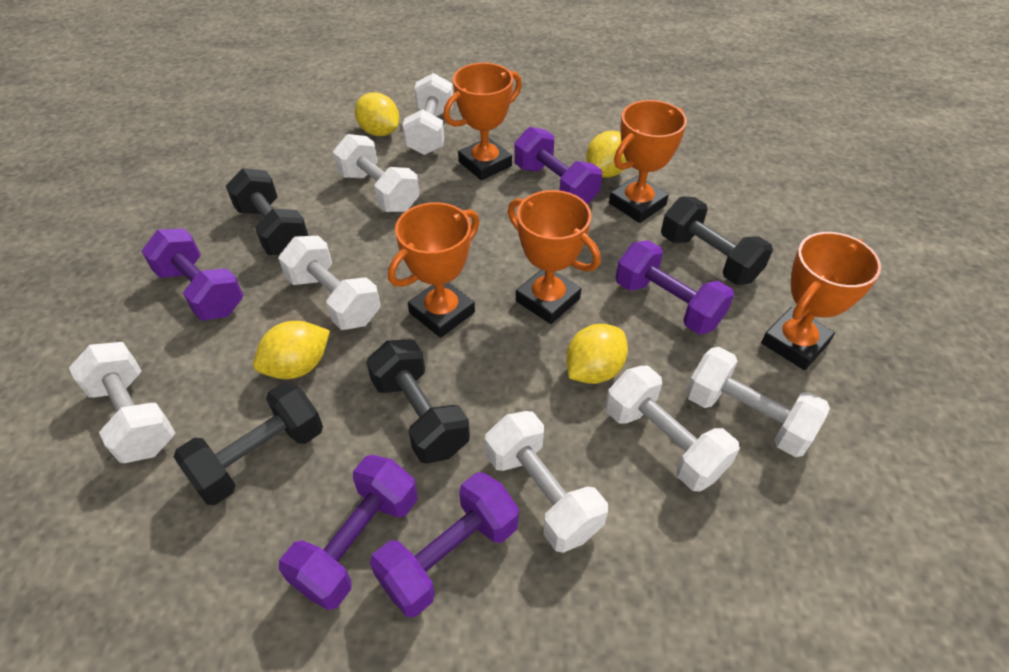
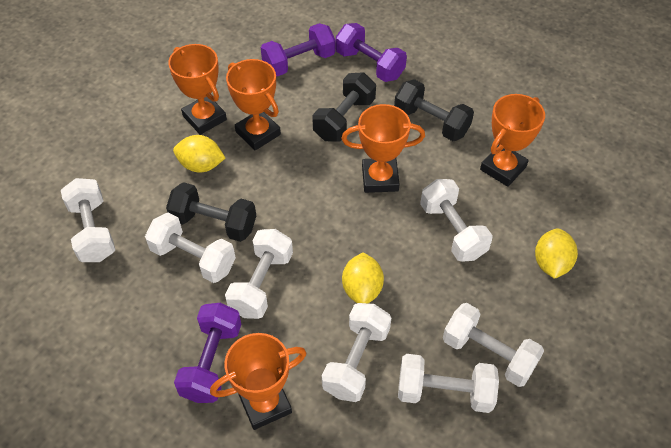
black dumbbell: [174,381,323,505] [226,168,308,255] [366,340,470,463] [661,196,773,285] = 4 -> [166,182,256,242] [312,72,376,142] [394,79,474,141] = 3
purple dumbbell: [141,229,243,321] [279,455,418,610] [370,472,519,617] [514,127,602,204] [616,240,734,334] = 5 -> [174,303,241,403] [261,23,336,77] [336,23,407,82] = 3
yellow lemon: [253,321,330,379] [355,92,399,136] [566,324,628,384] [586,131,627,178] = 4 -> [173,135,225,173] [342,253,384,303] [535,228,578,279] = 3

